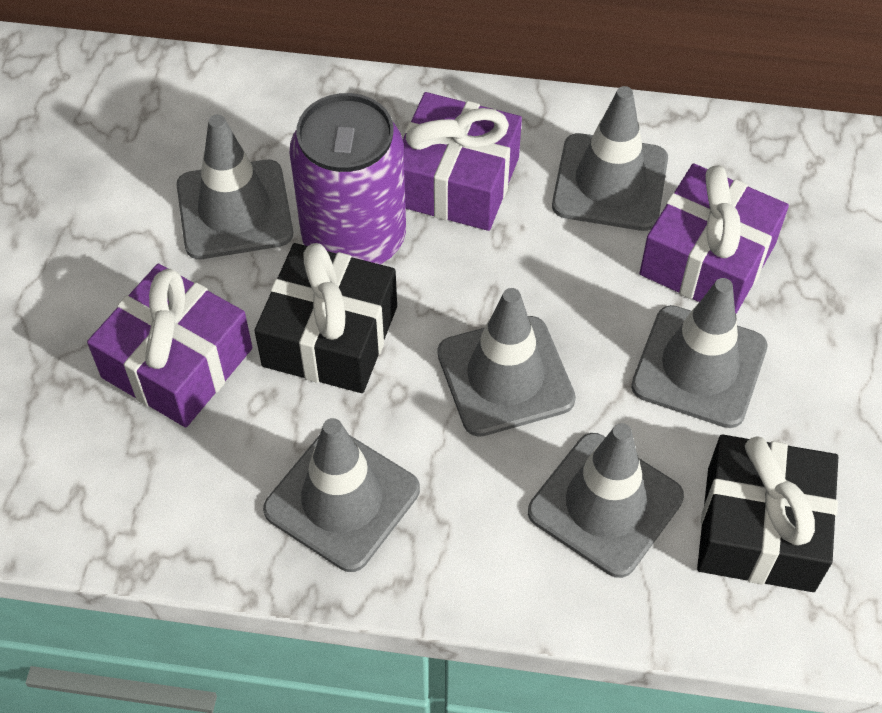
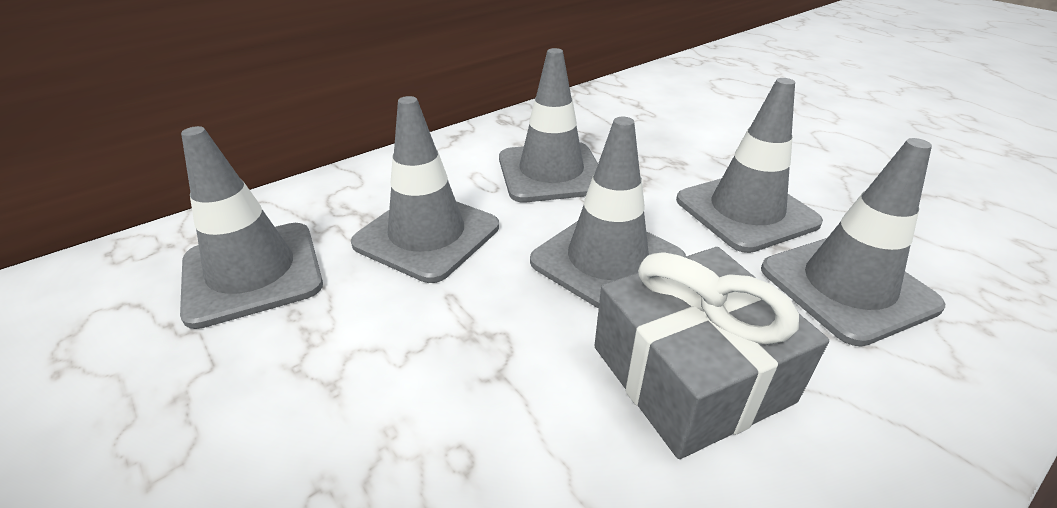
black gift: [254,243,397,393] [697,434,838,592] = 2 -> none = 0
grey gift: none = 0 -> [594,247,829,459] = 1
purple can: [290,93,406,264] = 1 -> none = 0
purple gift: [87,264,252,427] [403,92,522,231] [640,163,789,314] = 3 -> none = 0

